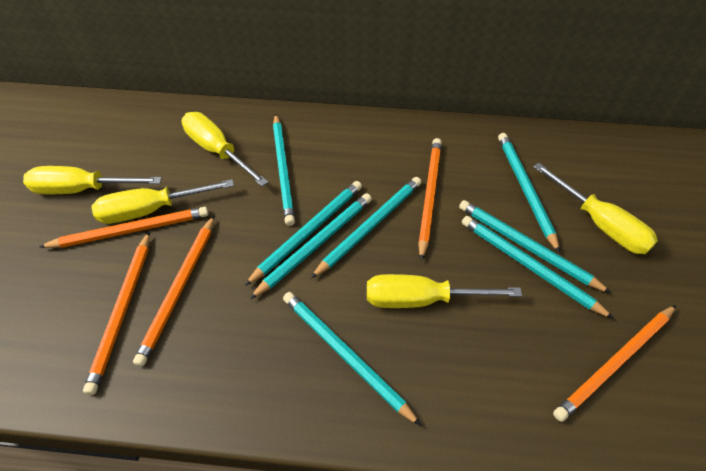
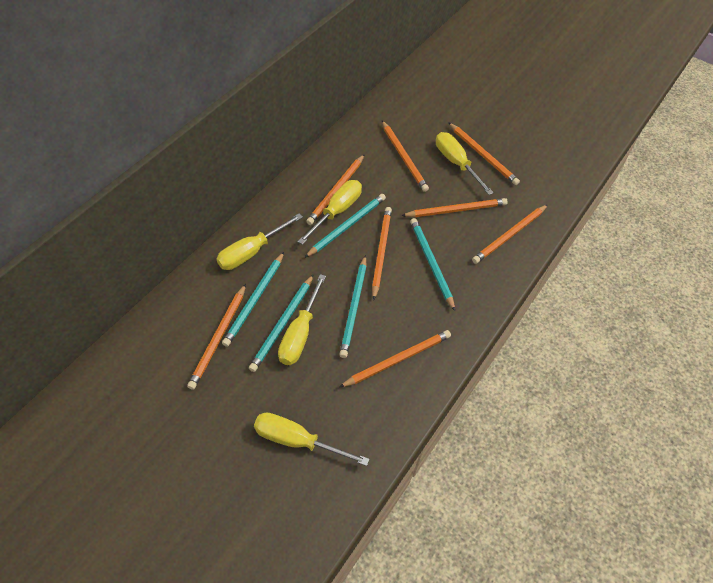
orange pencil: [39,207,209,248] [83,231,150,395] [133,216,214,367] [418,138,442,261] [553,305,676,422] = 5 -> [187,284,246,390] [306,154,365,225] [340,330,451,387] [372,207,392,300] [382,121,429,192] [401,198,508,217] [448,122,520,185] [472,205,548,264] = 8
turquoise pencil: [245,181,362,286] [250,193,372,299] [273,114,295,226] [283,292,421,426] [311,177,421,278] [459,200,611,293] [462,216,614,319] [498,133,560,253] = 8 -> [222,252,284,347] [249,274,314,372] [304,194,386,258] [339,255,367,358] [410,218,455,311] = 5

